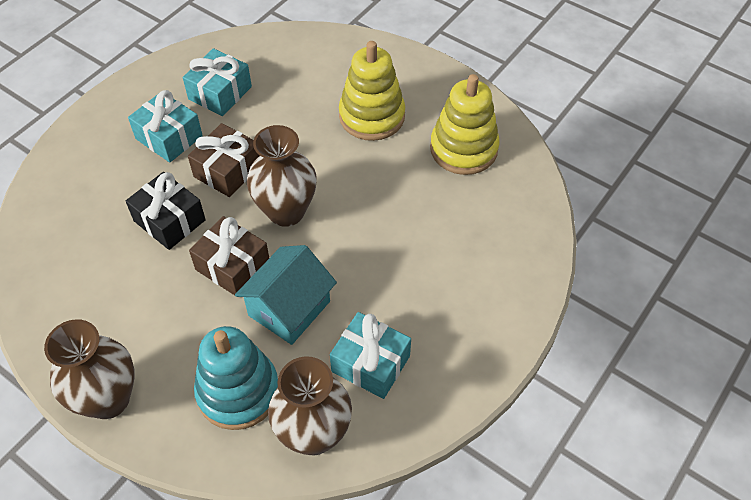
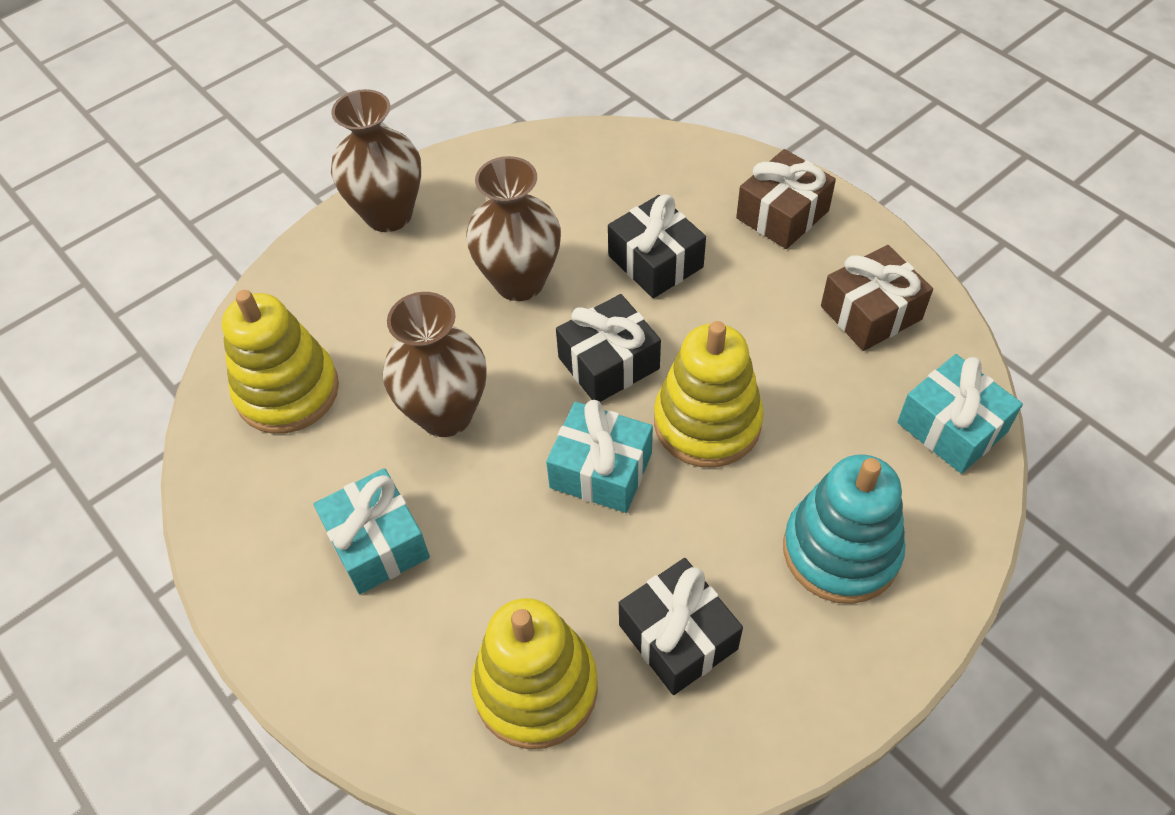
black gift: [126,172,206,250] = 1 -> [556,294,661,402] [608,194,706,298] [619,558,743,695] = 3
turquoise house: [235,245,337,345] = 1 -> none = 0
yellow stacking toy: [339,41,405,141] [430,74,500,175] = 2 -> [222,290,339,434] [471,598,598,749] [654,321,764,468] = 3

